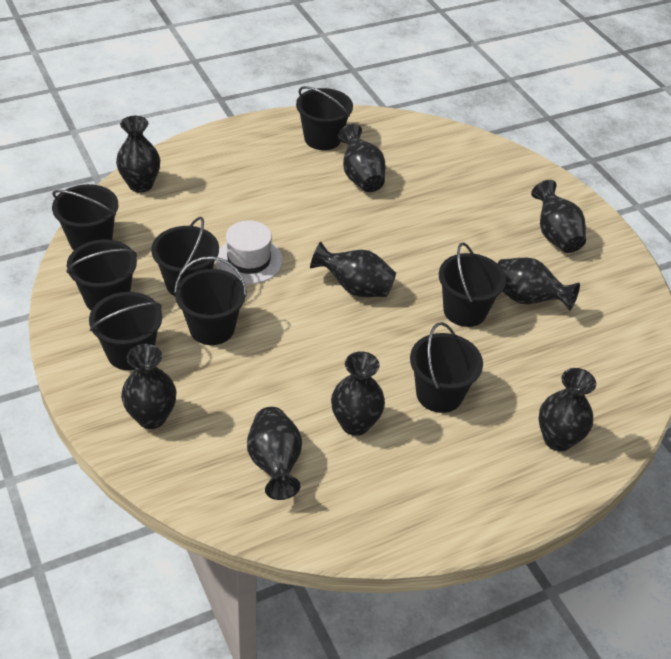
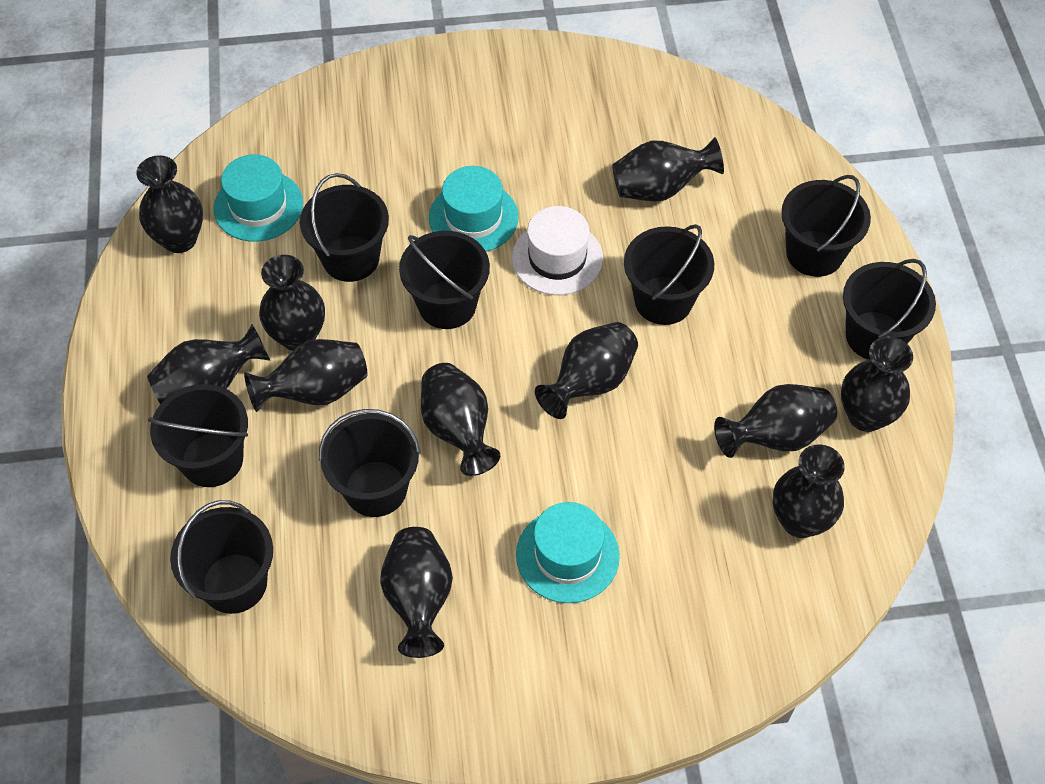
black vase: [116,116,160,193] [121,344,176,429] [247,407,302,500] [310,242,396,297] [331,351,385,436] [338,124,385,192] [497,258,580,311] [531,180,586,253] [539,368,596,451] = 9 -> [136,155,203,253] [147,324,270,404] [244,339,367,412] [259,255,325,351] [380,527,453,658] [421,363,500,476] [535,322,638,419] [612,137,724,202] [714,384,837,458] [773,444,845,538] [841,336,913,432] = 11
turquoise hat: none = 0 -> [213,154,303,242] [429,166,519,252] [516,502,620,603] = 3

